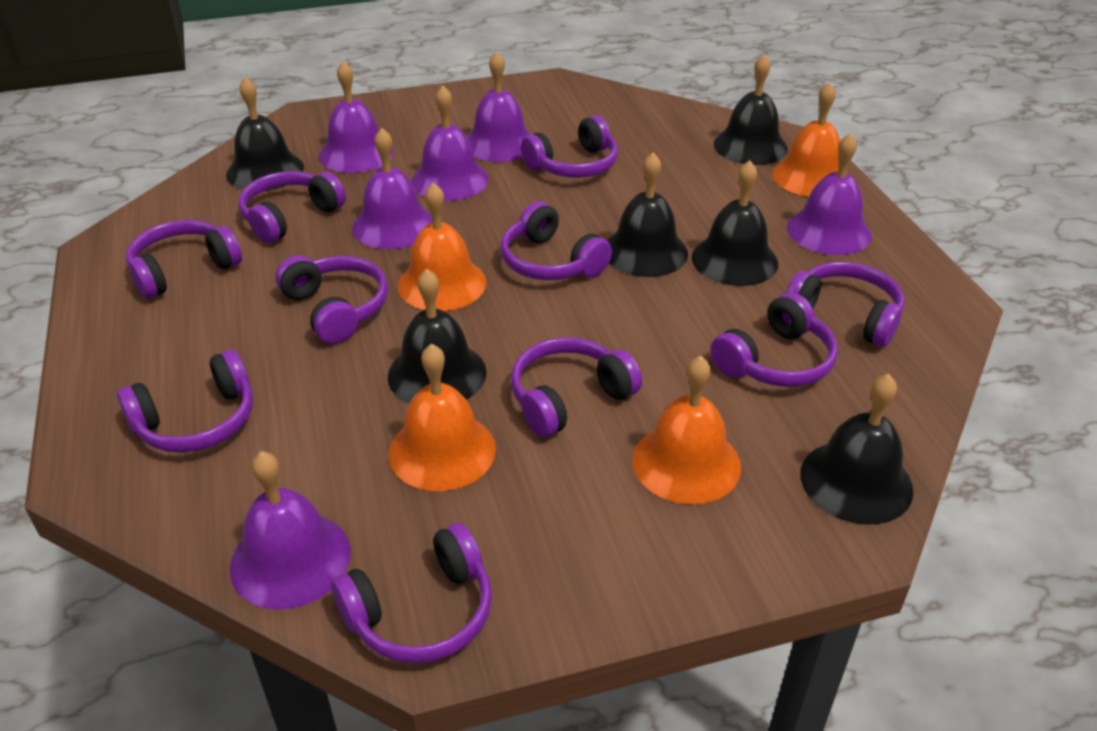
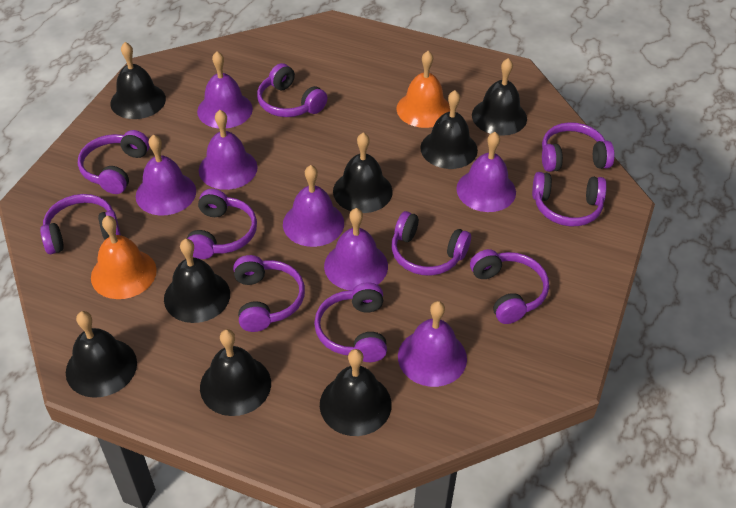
black bell: [226,77,304,191] [388,269,487,404] [607,153,688,277] [692,160,778,286] [714,54,788,165] [800,374,914,525] = 6 -> [66,311,137,398] [110,42,166,119] [164,239,230,323] [200,329,271,416] [320,349,392,436] [333,132,393,213] [420,90,478,169] [472,58,527,136] = 8
orange bell: [389,344,496,491] [398,183,486,311] [632,355,741,504] [772,82,848,197] = 4 -> [91,216,157,299] [397,51,450,128] = 2
purple bell: [230,451,351,610] [319,61,394,173] [352,128,432,249] [411,86,488,201] [467,51,531,162] [787,133,872,255] = 6 -> [136,134,196,215] [197,51,253,128] [199,110,258,190] [283,165,344,247] [324,208,388,290] [398,301,467,387] [456,132,516,212] = 7

